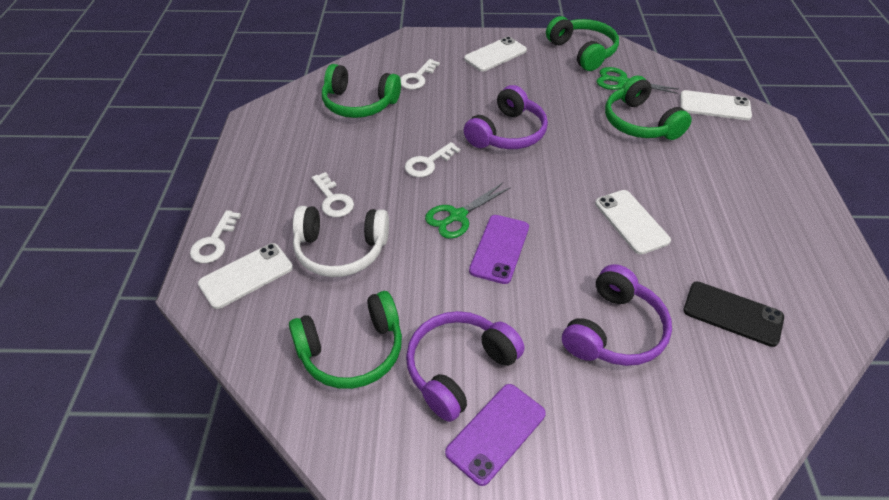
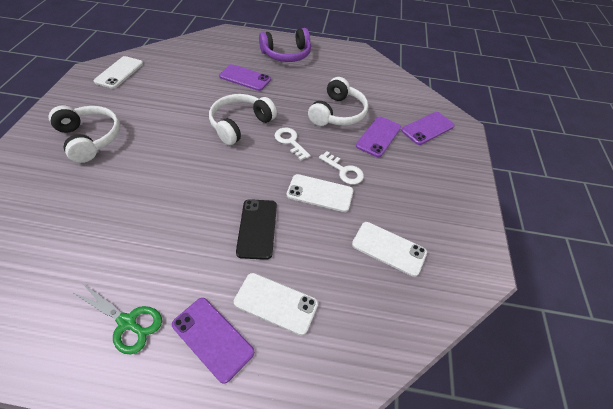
green headphones: [289,291,402,389] [322,64,401,118] [546,16,619,71] [605,75,692,140] = 4 -> none = 0
green scissors: [425,183,511,239] [596,67,679,94] = 2 -> [74,283,162,355] = 1
purple headphones: [406,311,525,422] [464,85,548,149] [562,264,672,366] = 3 -> [259,28,311,62] = 1
purple phone: [445,384,546,486] [469,215,529,284] = 2 -> [172,298,254,384] [219,64,271,91] [356,116,401,157] [401,112,455,145] = 4
white headphones: [293,206,389,277] = 1 -> [48,105,120,163] [209,94,277,145] [308,77,368,126] = 3
white key: [190,210,241,263] [312,172,354,217] [400,59,440,90] [405,142,460,177] = 4 -> [275,128,311,161] [319,151,364,185] = 2

